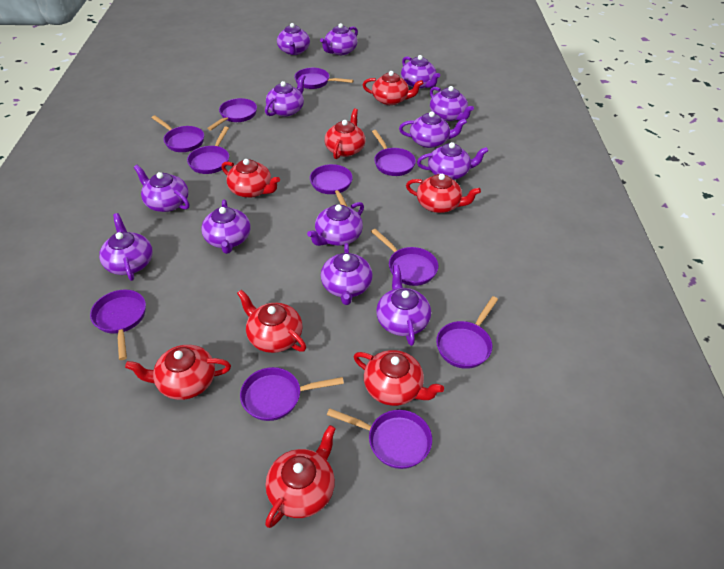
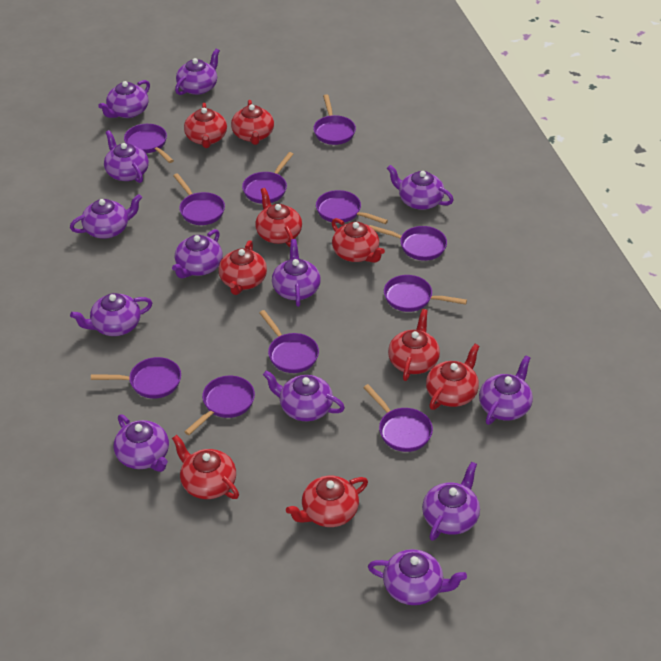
red teapot: [125,345,231,400] [221,159,280,198] [237,289,306,353] [265,425,336,528] [325,108,365,159] [354,350,444,406] [363,71,423,105] [406,174,481,213] = 8 -> [172,435,239,499] [184,103,227,148] [218,240,267,295] [231,100,274,145] [255,188,302,247] [286,476,368,527] [332,218,385,263] [388,309,440,381] [426,344,479,410] = 9

